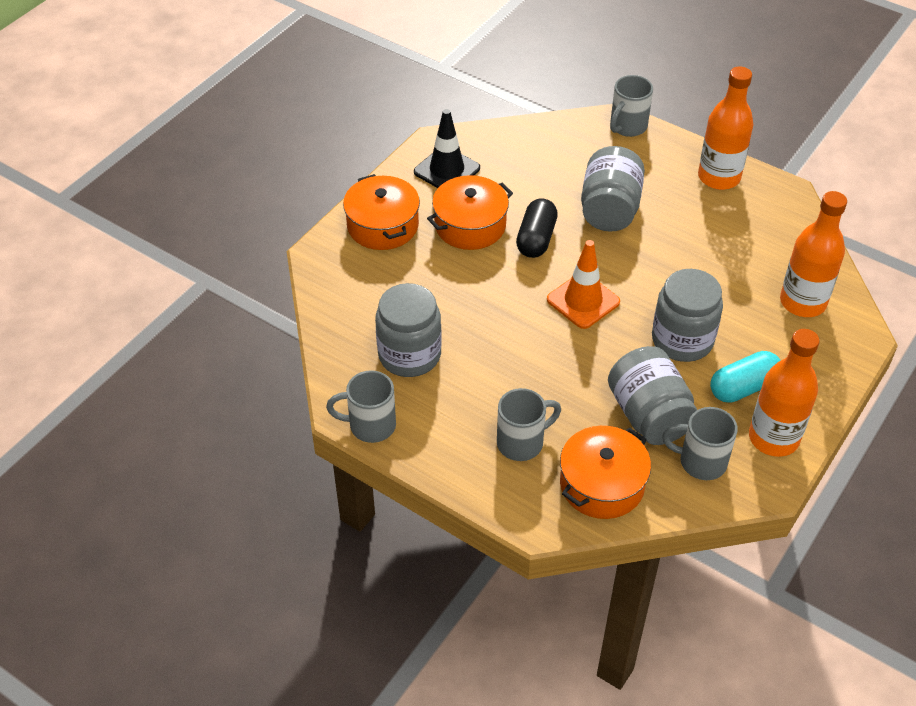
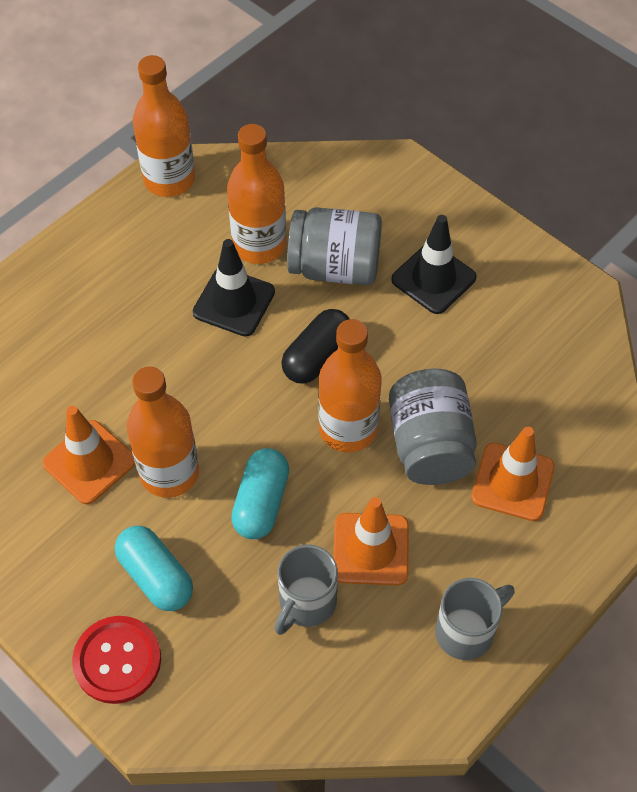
black traffic cone: [414,109,480,188] = 1 -> [193,239,275,337] [391,215,477,314] = 2
grey jar: [375,283,442,377] [581,146,645,232] [608,346,697,445] [652,269,723,362] = 4 -> [287,207,382,285] [389,369,477,485] = 2
grey mug: [326,370,396,443] [497,388,561,461] [610,75,653,137] [662,407,738,480] = 4 -> [275,545,338,635] [435,578,514,660] = 2
orange bottle: [698,66,754,190] [749,329,820,457] [780,191,847,317] = 3 -> [127,366,199,498] [133,55,195,197] [227,124,286,264] [318,319,382,452] = 4
orange pot: [343,174,420,250] [427,175,513,250] [560,426,651,519] = 3 -> none = 0
orange traffic cone: [547,240,620,329] = 1 -> [43,406,135,504] [333,497,409,586] [471,427,555,521] = 3
red button: none = 0 -> [72,616,161,704] = 1
turquoise capsule: [710,351,781,403] = 1 -> [115,526,193,611] [231,448,289,539] = 2

